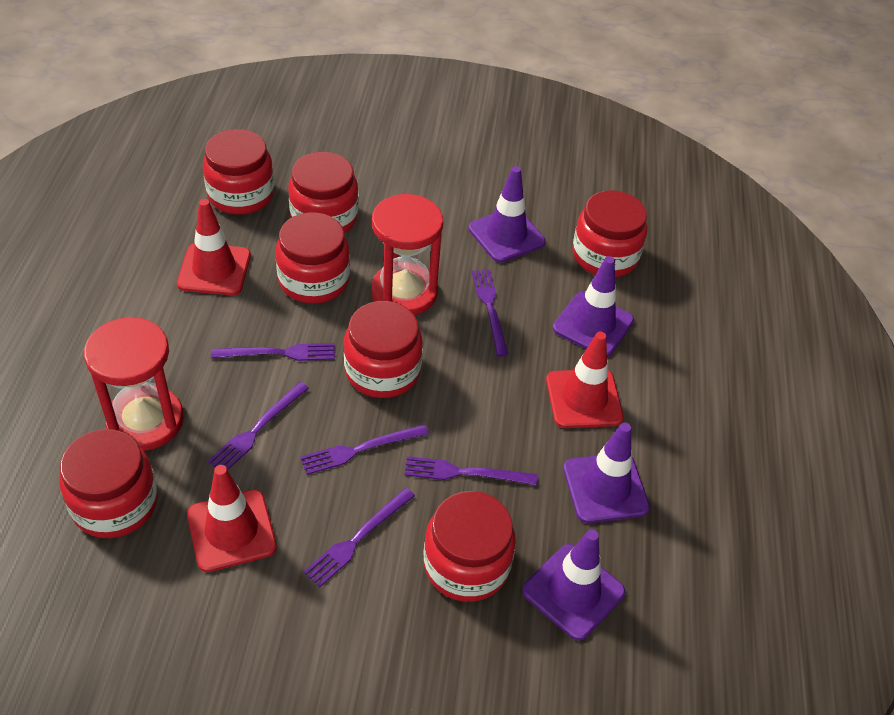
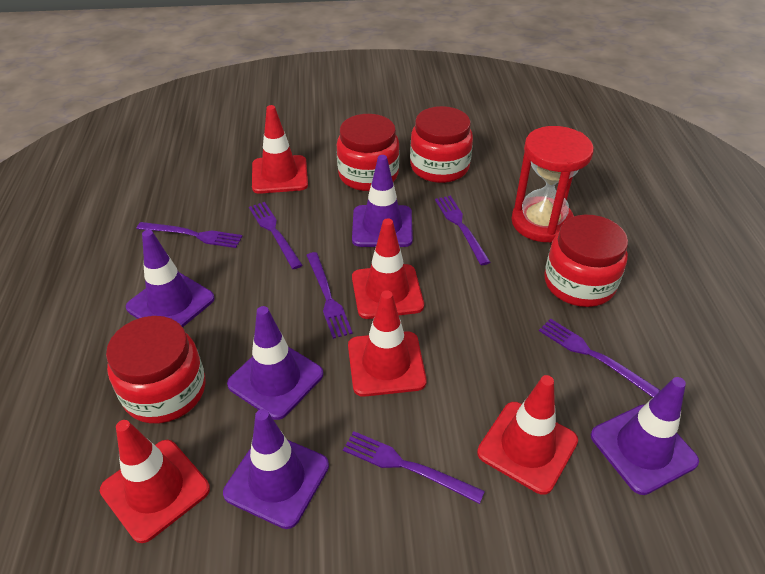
purple traffic cone: [468,166,546,263] [522,530,625,640] [553,256,634,356] [563,423,650,523] = 4 -> [126,230,215,327] [223,409,329,529] [227,306,323,420] [352,155,413,247] [591,377,699,495] = 5
red hourglass: [84,317,184,451] [371,194,443,315] = 2 -> [511,126,594,243] = 1
red jar: [59,429,158,538] [203,129,274,215] [275,212,350,304] [288,152,359,233] [344,301,423,398] [424,491,516,602] [572,190,648,277] = 7 -> [106,316,206,423] [337,114,399,191] [410,106,473,183] [544,214,628,307] = 4
red traffic cone: [177,199,251,295] [187,465,277,572] [546,332,624,428] = 3 -> [100,420,210,543] [252,105,308,194] [348,290,427,397] [352,218,424,319] [477,375,578,495] = 5

